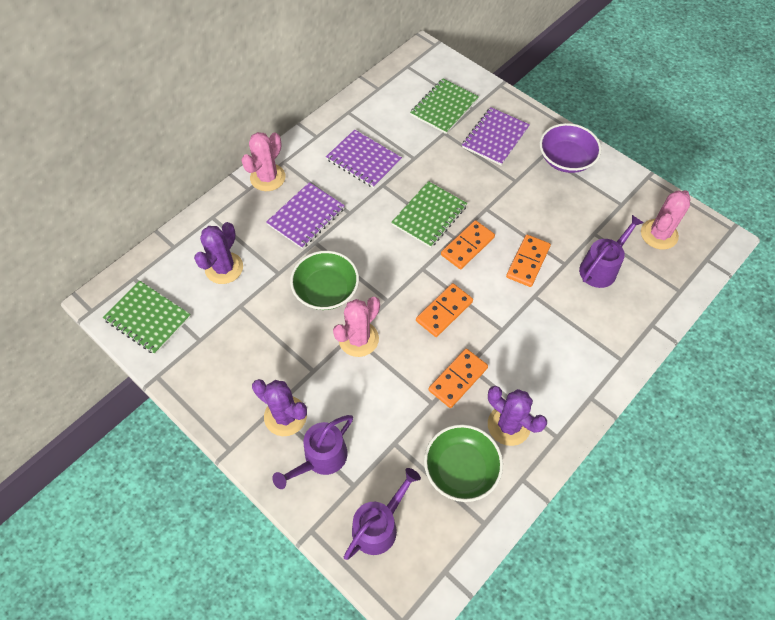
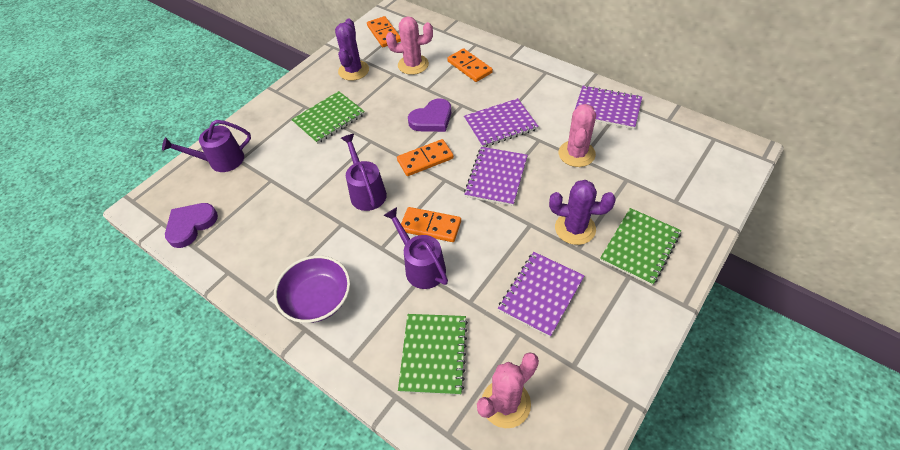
green bowl: [290,251,359,310] [424,424,503,502] = 2 -> none = 0
purple cactus: [194,222,243,284] [252,379,307,436] [488,386,547,446] = 3 -> [335,19,369,81] [549,180,616,245] = 2
purple heart: none = 0 -> [165,203,218,248] [408,98,451,132] = 2
purple notebook: [266,182,345,249] [326,130,402,188] [462,107,530,165] = 3 -> [464,98,539,147] [464,147,528,206] [498,252,585,337] [575,85,642,129] = 4

